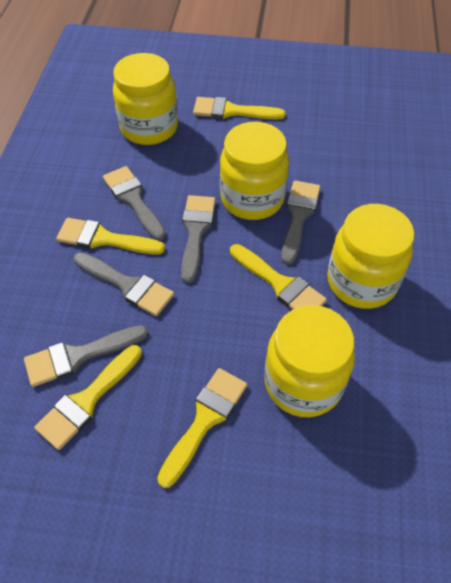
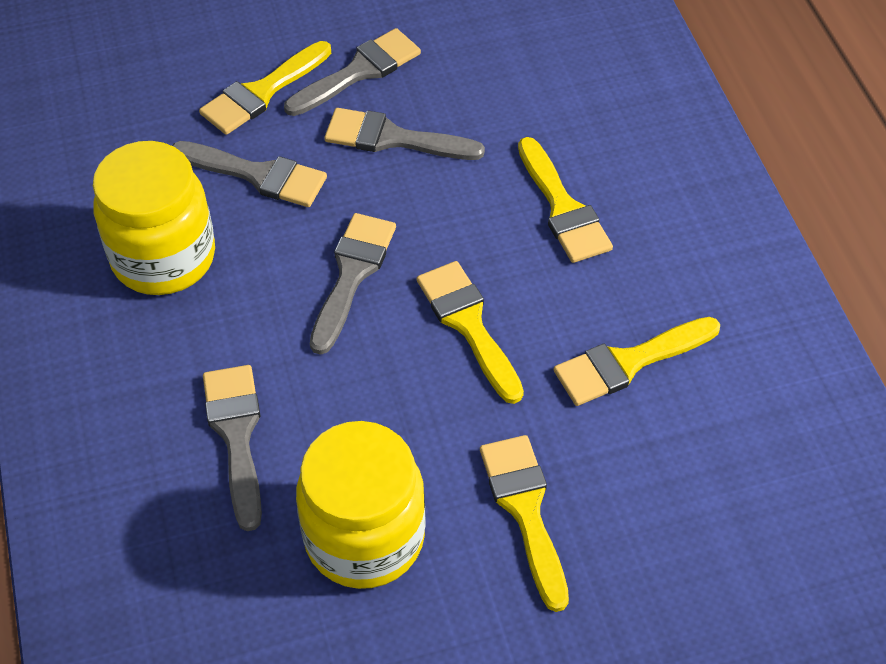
yellow jar: [113,53,178,145] [220,122,289,220] [265,305,355,417] [327,204,415,309] = 4 -> [93,141,215,295] [296,421,426,589] = 2

